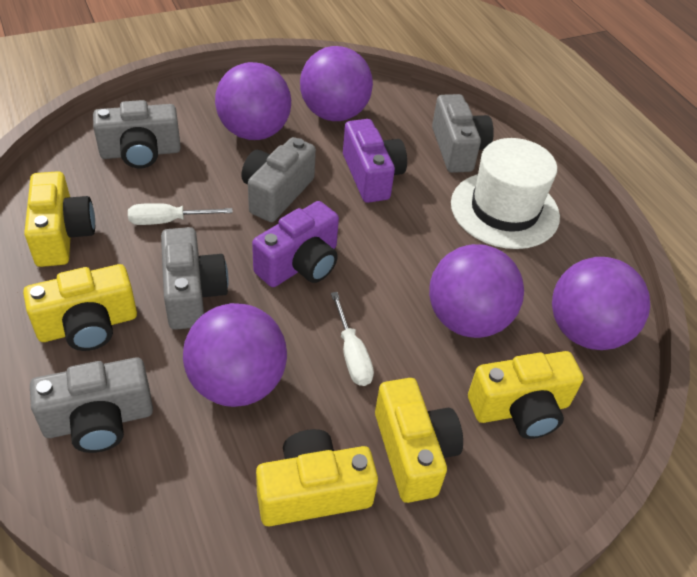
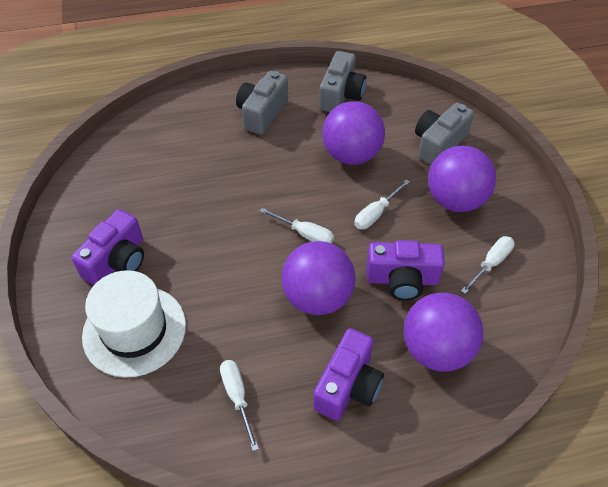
grey camera: [30,357,153,453] [93,100,181,168] [161,227,229,330] [242,137,316,222] [432,94,494,173] = 5 -> [236,71,288,135] [319,51,366,112] [415,103,474,165] = 3
purple ball: [183,303,287,407] [215,62,291,140] [300,46,373,121] [429,244,524,338] [552,257,650,350] = 5 -> [281,241,356,315] [322,101,385,165] [403,293,484,372] [428,146,496,212] = 4
purple camera: [252,201,339,287] [343,119,407,203] = 2 -> [71,209,144,285] [313,328,384,421] [367,240,445,300] = 3
white screwdriver: [128,203,233,225] [331,292,374,386] = 2 -> [220,360,259,451] [260,208,334,244] [354,179,410,229] [461,236,515,294] = 4
yellow camera: [23,264,137,351] [24,171,95,267] [256,429,378,526] [375,378,463,503] [468,351,583,439] = 5 -> none = 0

